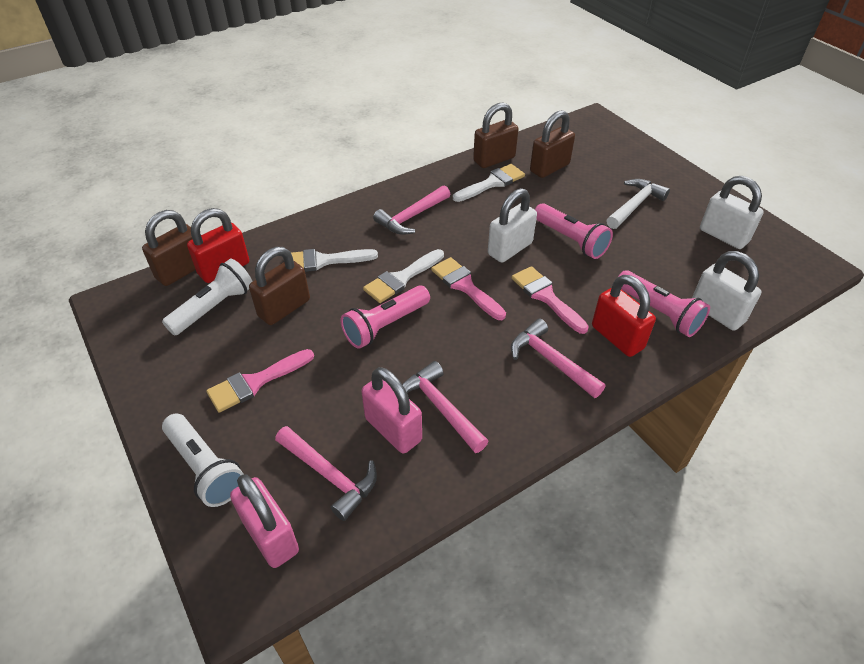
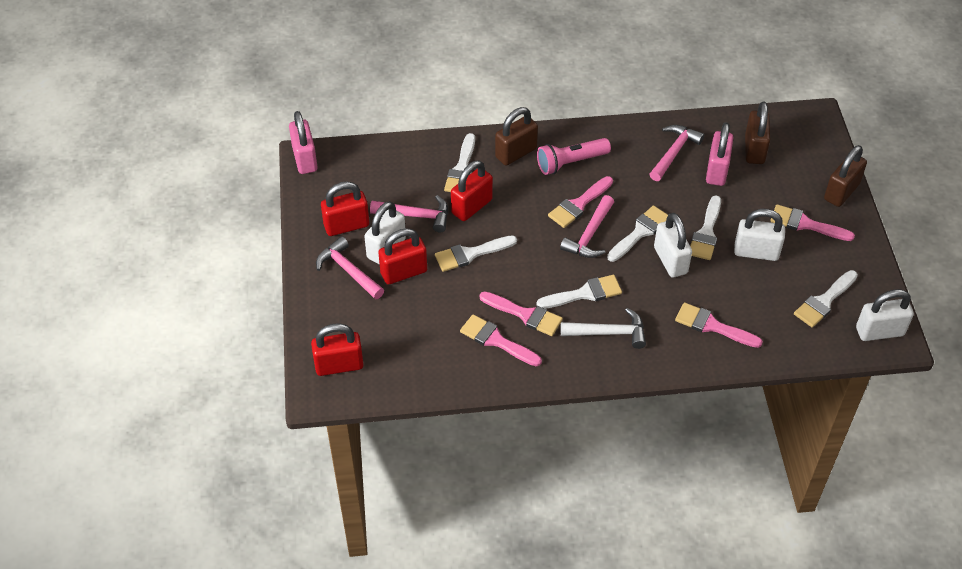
brown padlock: [142,210,196,286] [249,247,310,325] [473,102,518,168] [530,110,575,178] = 4 -> [495,107,538,166] [745,101,770,164] [824,145,867,207] = 3
pink brush: [206,349,314,413] [431,257,506,320] [512,266,589,334] = 3 -> [460,314,542,366] [479,291,563,336] [548,176,613,228] [675,302,763,348] [770,204,855,241] = 5
pink flashlight: [340,285,430,349] [535,203,613,259] [618,270,710,337] = 3 -> [537,138,611,175] = 1
red padlock: [187,208,249,283] [592,275,656,357] = 2 -> [311,323,364,376] [321,182,369,236] [378,228,427,284] [451,160,493,221] = 4
white brush: [291,249,378,272] [363,249,444,303] [453,164,525,202] = 3 -> [435,235,517,272] [444,133,475,192] [536,275,622,309] [607,205,668,262] [690,195,721,260] [794,270,858,328] = 6
white flashlight: [162,259,253,335] [162,414,244,507] = 2 -> none = 0
white padlock: [488,188,537,263] [692,251,762,331] [700,176,764,249] = 3 -> [364,201,406,264] [654,213,692,278] [734,209,785,261] [856,289,914,341] = 4

